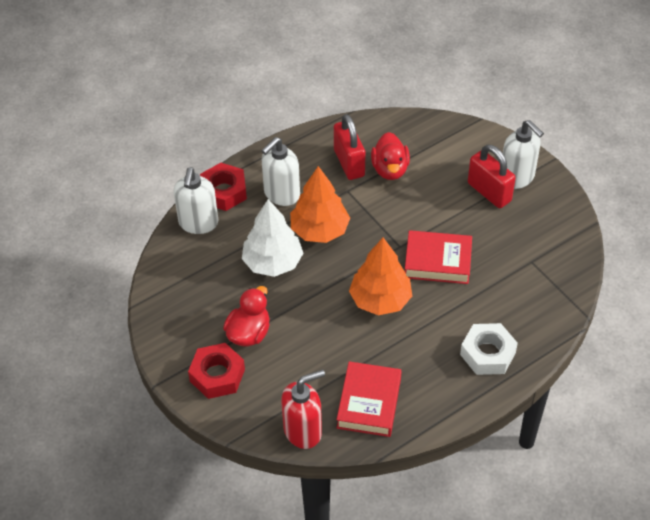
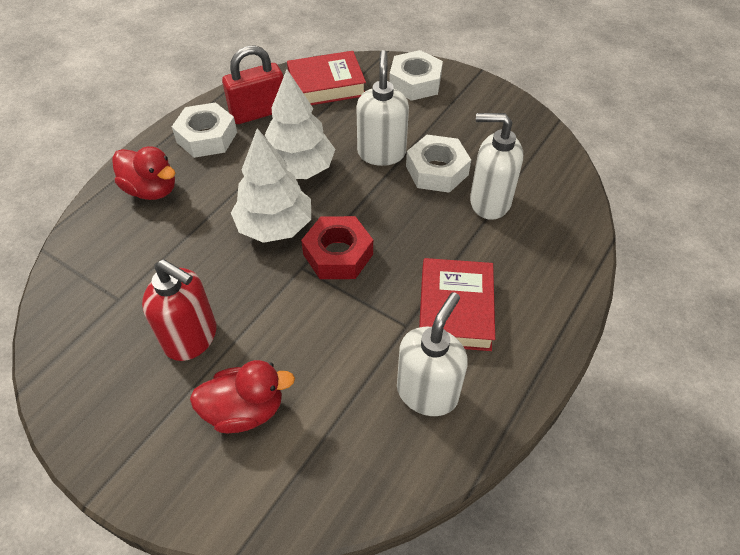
orange tree: [290,166,350,243] [349,238,412,316] = 2 -> none = 0
red nut: [188,343,245,399] [200,163,247,211] = 2 -> [301,216,373,279] = 1
red padlock: [334,114,366,180] [468,144,516,208] = 2 -> [222,45,283,124] = 1
white nut: [460,323,518,375] = 1 -> [172,102,237,158] [389,50,443,101] [406,135,471,193] = 3
white tree: [242,199,303,277] = 1 -> [231,128,311,243] [264,70,335,179] = 2

